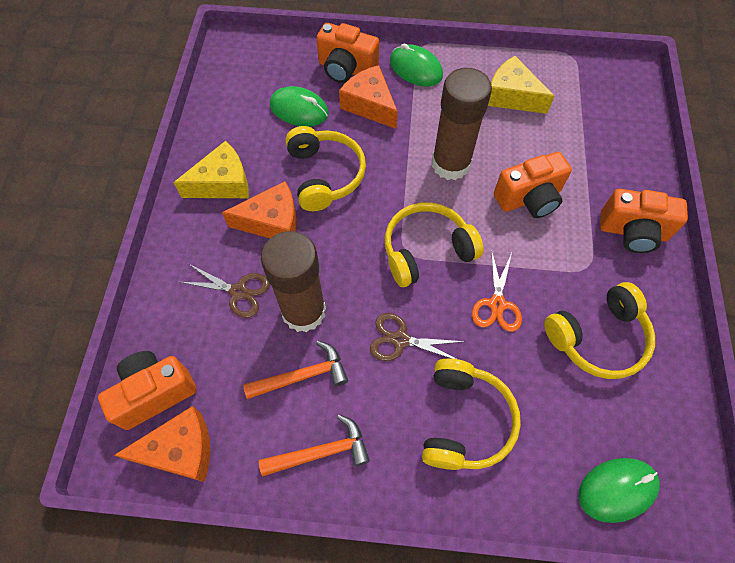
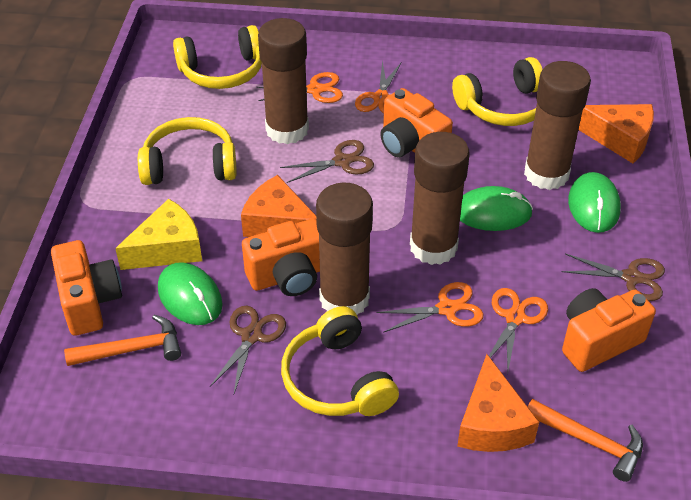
brown glue stick: [261,231,326,332] [432,68,492,180] = 2 -> [258,18,309,144] [316,183,373,315] [410,132,470,265] [524,61,591,190] = 4
brown scissors: [181,264,270,318] [370,313,465,361] = 2 -> [210,306,286,393] [280,140,374,183] [562,254,665,301] = 3
orange scissors: [472,249,522,332] = 1 -> [257,72,343,103] [355,61,402,114] [376,282,484,333] [489,288,548,372] = 4
yellow cheese: [173,141,249,198] [488,56,555,114] = 2 -> [115,199,202,270] = 1

